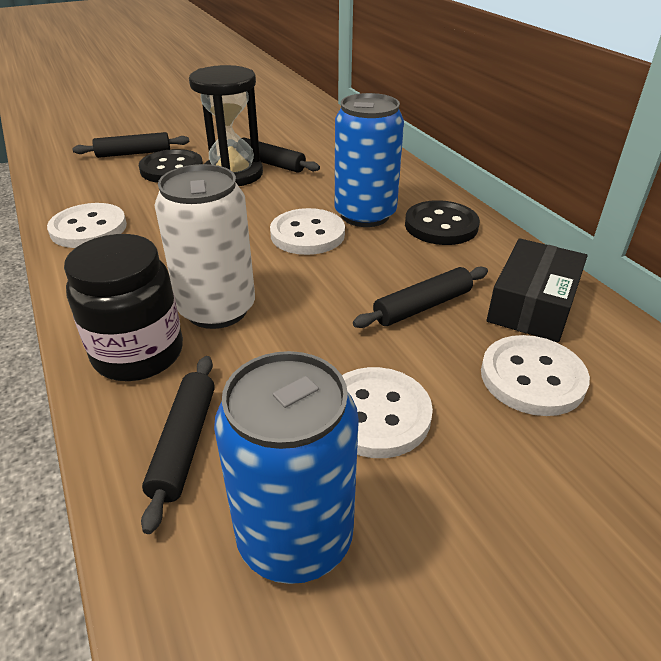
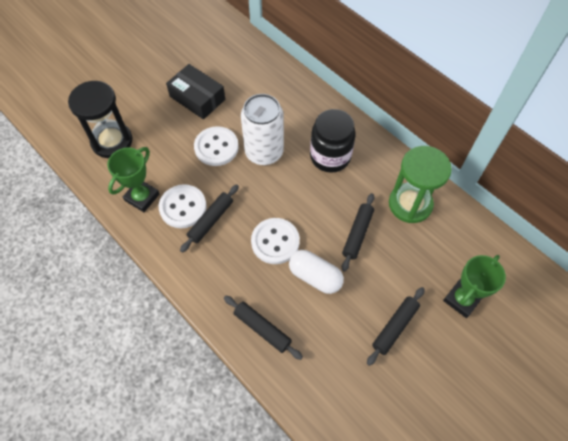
black button: [139,149,203,183] [405,200,480,245] = 2 -> none = 0
blue can: [214,351,359,584] [335,93,404,227] = 2 -> none = 0
green hourglass: none = 0 -> [389,146,452,223] = 1
green trophy: none = 0 -> [107,147,160,212] [443,255,506,318] = 2
white button: [47,203,127,248] [270,208,345,255] [342,367,433,458] [481,335,590,416] = 4 -> [159,184,207,228] [194,126,239,166] [251,218,300,264] = 3
white capsule: none = 0 -> [289,250,344,294] = 1

